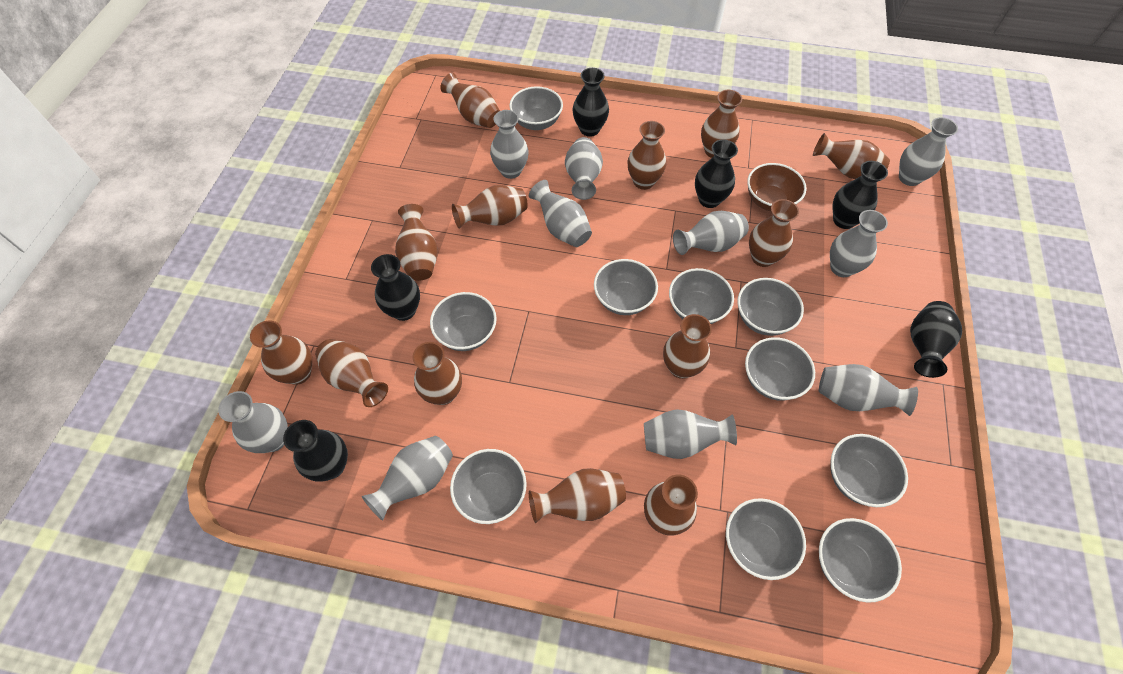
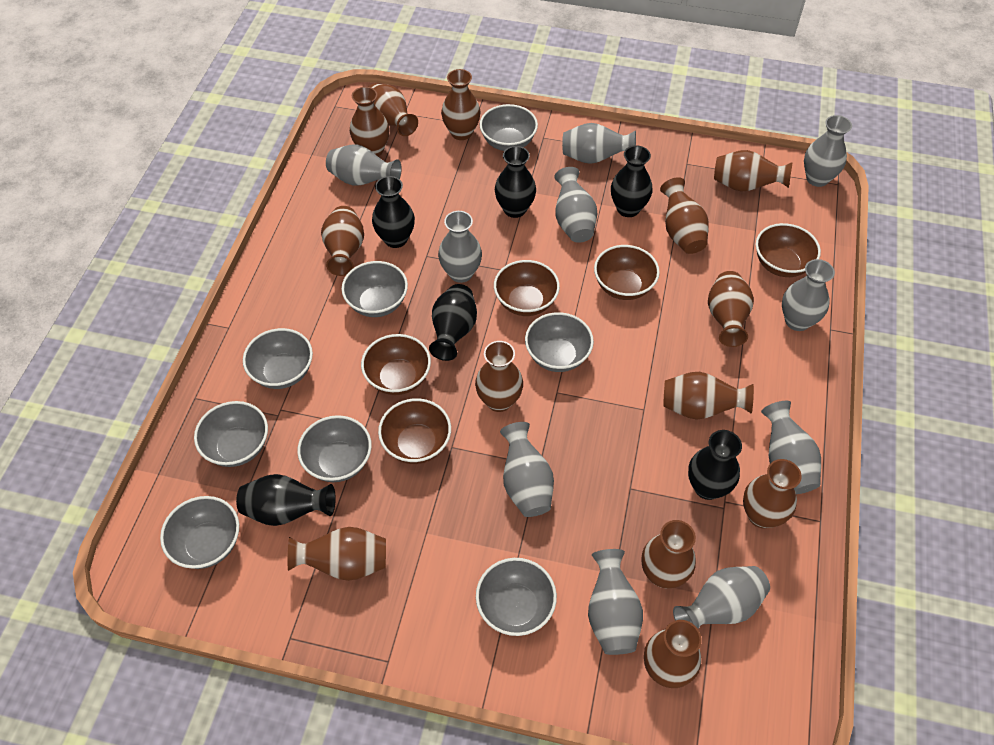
brown bowl: [747,163,807,212] = 1 -> [361,334,431,395] [378,398,451,464] [494,260,560,316] [594,245,660,300] [756,223,821,277] = 5
grey bowl: [430,292,497,351] [450,449,527,524] [509,86,563,130] [594,259,658,315] [669,268,734,324] [726,498,806,580] [738,278,804,336] [745,337,815,401] [819,518,902,603] [830,434,908,507] = 10 -> [160,496,239,569] [194,401,268,467] [243,328,313,389] [297,415,372,482] [341,261,408,317] [476,558,557,636] [480,104,538,151] [525,312,594,372] = 8

